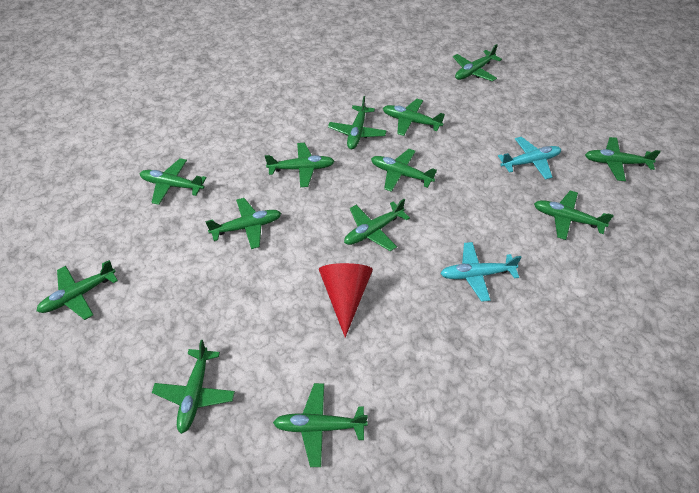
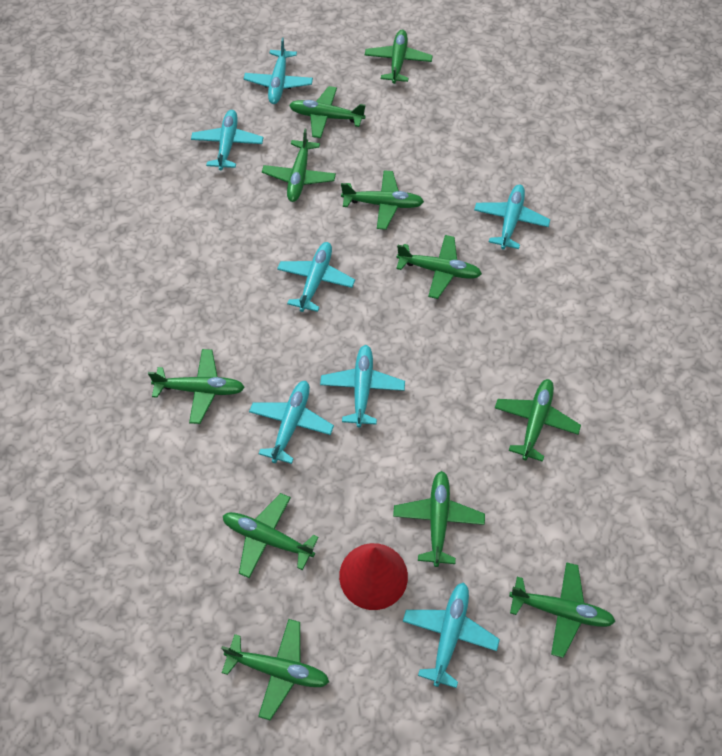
green plane: [36,260,118,320] [140,158,207,205] [152,340,235,434] [205,198,281,249] [265,143,335,187] [273,383,368,467] [328,96,387,149] [344,199,410,251] [371,149,437,192] [383,99,445,136] [453,44,502,82] [534,191,614,240] [585,137,661,181] = 13 -> [148,349,245,424] [221,619,329,720] [223,493,319,578] [262,129,336,202] [289,86,366,138] [341,170,424,230] [365,30,433,84] [393,471,485,567] [396,235,482,299] [495,379,581,462] [509,562,616,658] = 11
turquoise plane: [440,242,522,302] [498,137,561,180] = 2 -> [191,110,263,170] [244,38,313,104] [249,381,334,464] [277,242,355,312] [320,345,405,427] [403,583,500,688] [474,185,551,249] = 7

